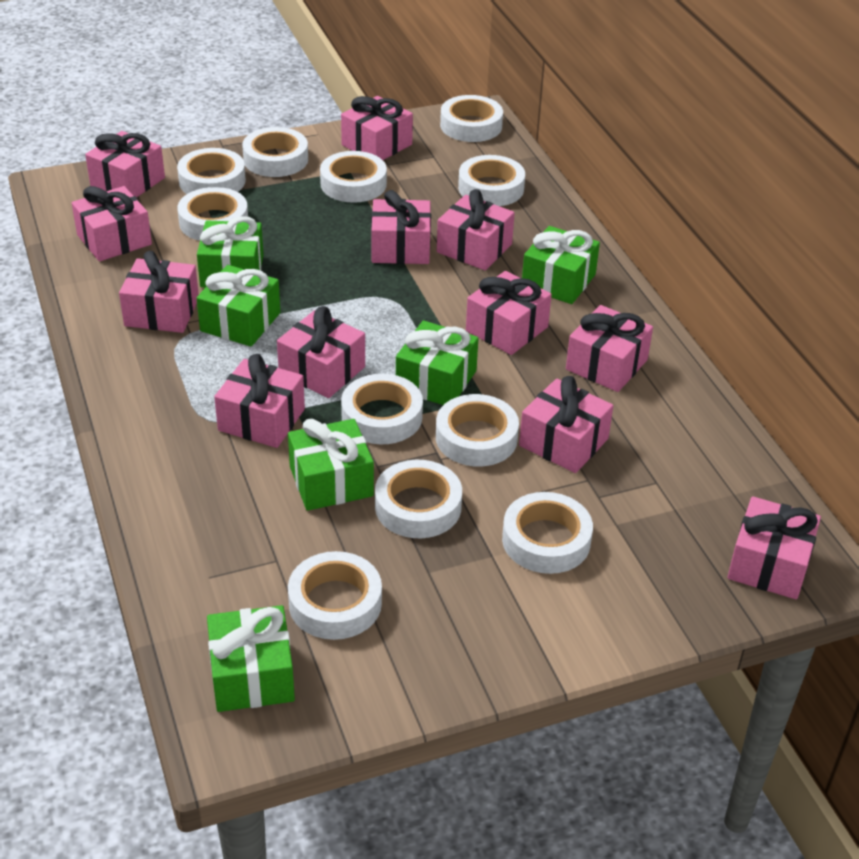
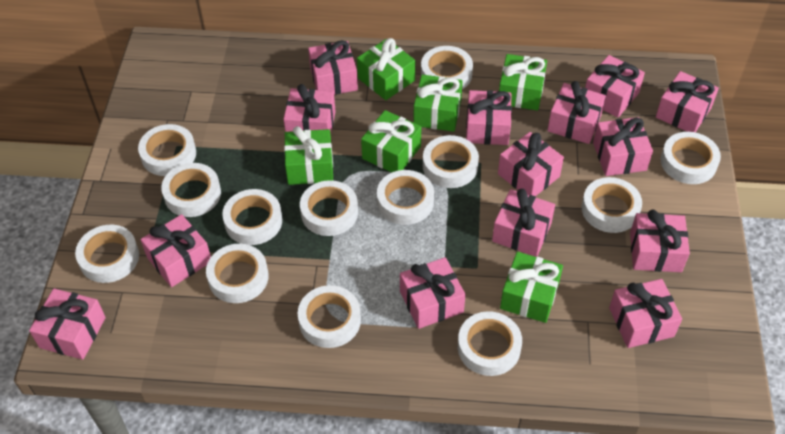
pink gift: [72,186,152,262] [85,131,165,198] [119,251,199,333] [214,354,305,448] [277,306,365,398] [341,96,413,160] [371,190,431,264] [437,189,515,270] [466,271,552,355] [519,376,613,473] [566,305,653,392] [727,496,821,599] = 12 -> [29,288,106,360] [140,214,211,287] [284,84,336,133] [308,40,358,95] [400,257,466,329] [466,90,512,145] [492,189,555,257] [498,132,564,196] [547,81,606,144] [585,55,645,117] [593,117,653,176] [609,279,682,348] [630,210,690,272] [656,71,719,132] = 14
white tape: [177,148,246,194] [177,187,248,241] [242,127,308,177] [288,551,382,640] [320,151,387,203] [341,374,423,444] [375,460,462,538] [436,394,519,466] [440,95,503,142] [458,155,525,206] [502,492,593,574] = 11 -> [75,225,139,283] [138,124,196,176] [161,163,221,217] [206,244,269,303] [222,189,282,245] [298,285,361,348] [300,180,358,236] [377,170,434,225] [421,46,473,89] [423,135,479,188] [458,311,522,376] [581,177,642,233] [661,132,721,184] = 13

